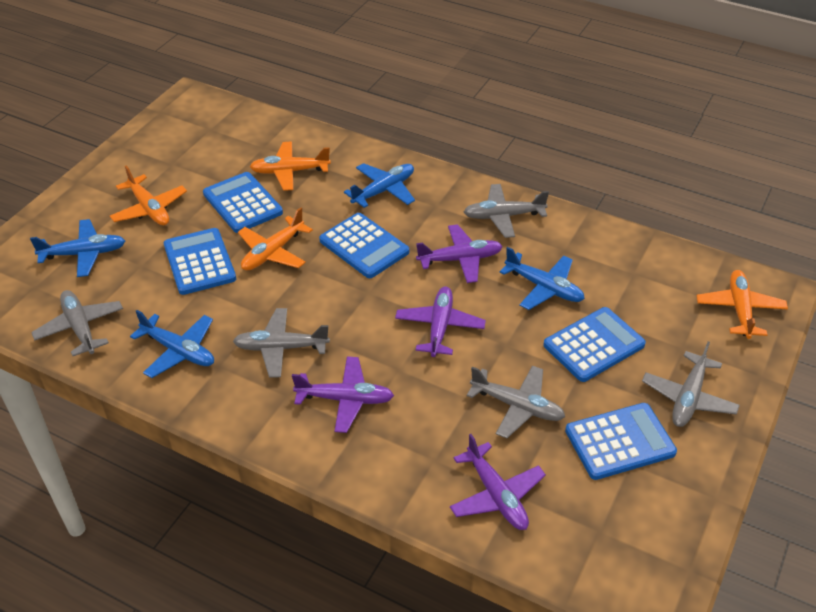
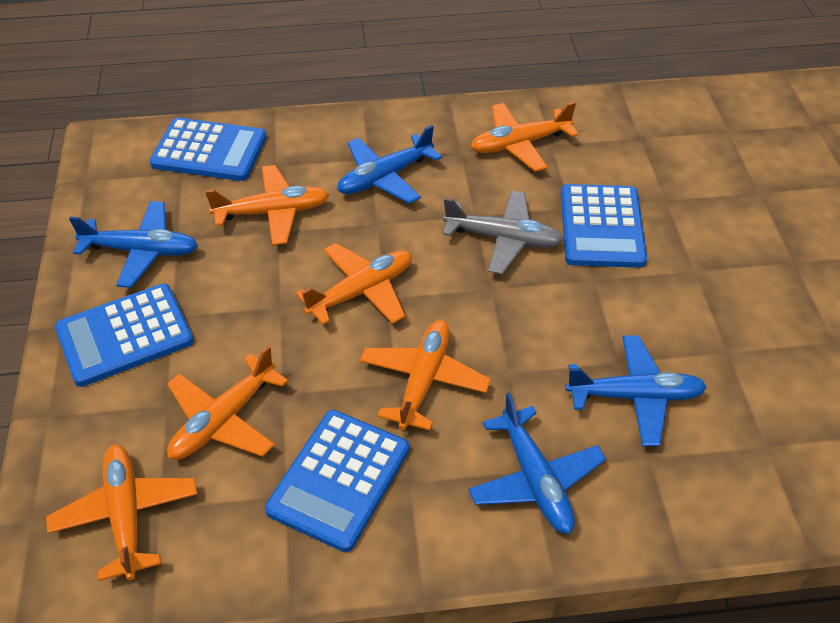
blue calculator: [164,228,236,295] [203,172,283,233] [319,213,409,278] [543,307,646,382] [565,403,677,480] = 5 -> [55,283,194,387] [149,118,267,181] [265,410,409,552] [561,184,647,268] = 4
grey plane: [31,290,123,356] [233,308,330,377] [464,184,549,238] [467,365,565,438] [642,341,740,427] = 5 -> [443,190,564,274] = 1
orange plane: [110,165,187,225] [238,207,313,270] [250,142,331,191] [696,270,788,339] = 4 -> [46,445,198,581] [167,346,288,460] [205,165,329,245] [296,243,412,325] [360,320,491,430] [470,102,578,172] = 6
purple plane: [292,357,394,433] [395,287,486,357] [416,224,503,283] [450,434,546,530] = 4 -> none = 0

